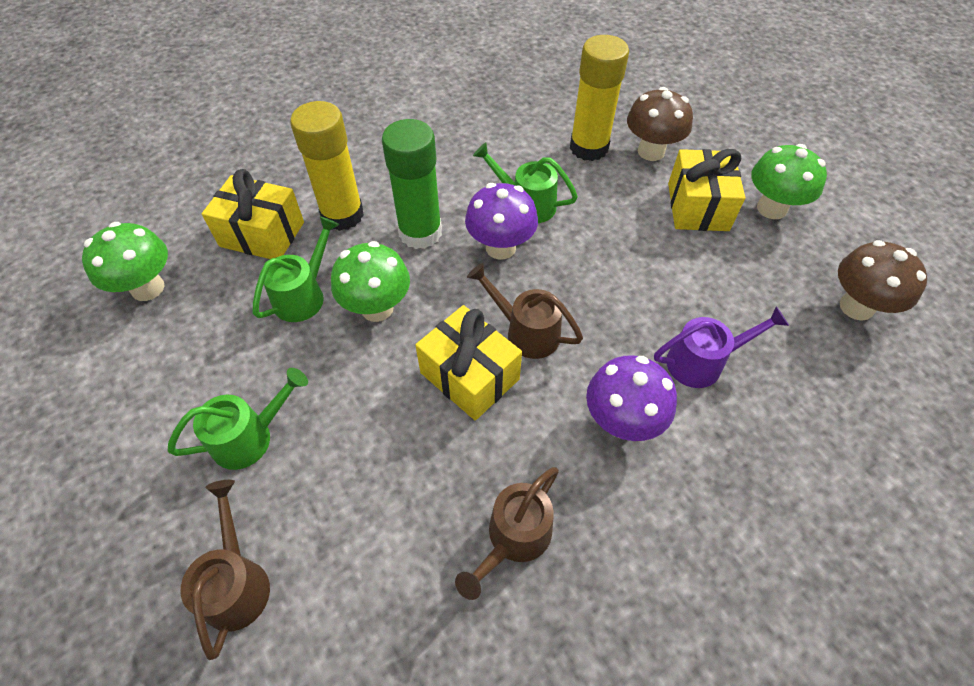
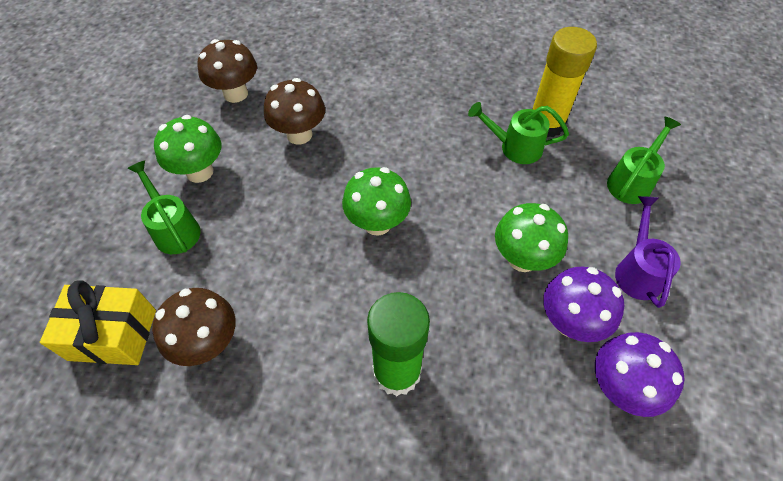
brown mushroom: [627,87,693,161] [838,240,927,321] = 2 -> [152,288,236,366] [198,39,257,103] [264,78,325,145] = 3
brown watering can: [180,480,270,660] [455,467,559,600] [467,263,583,359] = 3 -> none = 0
yellow gift: [202,169,304,259] [415,305,522,421] [668,149,745,231] = 3 -> [40,280,156,365] = 1
yellow glue stick: [290,101,364,231] [570,35,629,161] = 2 -> [532,27,597,137] = 1

